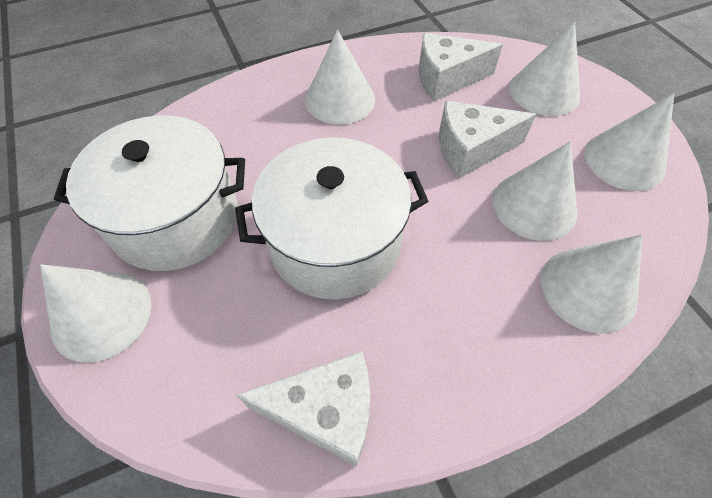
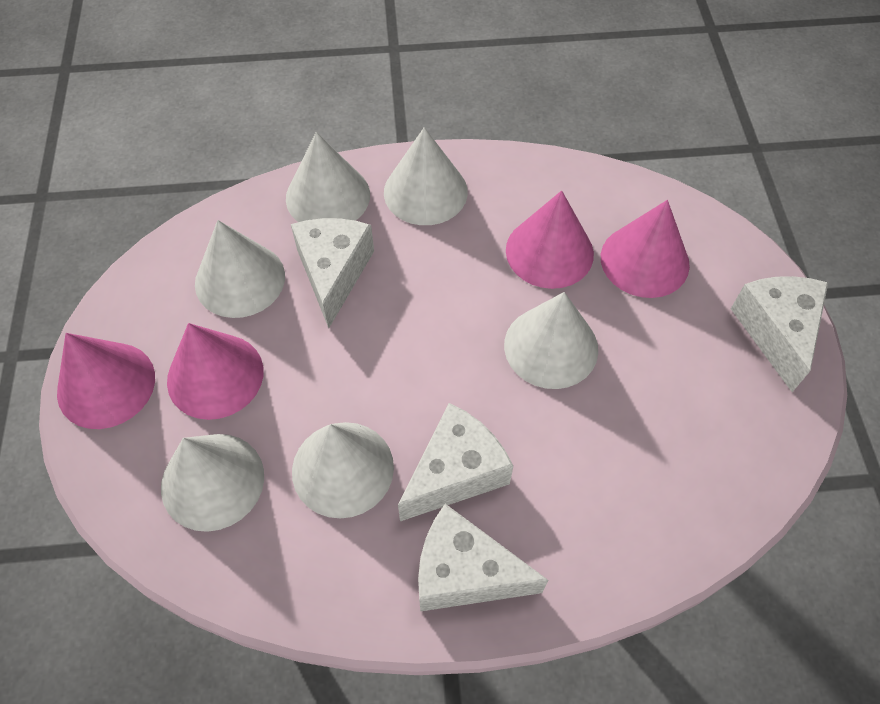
pink cone: none = 0 -> [57,333,155,429] [167,323,263,420] [506,190,594,289] [601,200,690,298] = 4
white cheese: [237,351,370,467] [418,33,503,101] [439,101,536,178] = 3 -> [291,218,374,328] [398,403,513,521] [418,504,548,612] [731,276,828,392] = 4
white pot: [54,115,245,271] [235,138,428,299] = 2 -> none = 0

